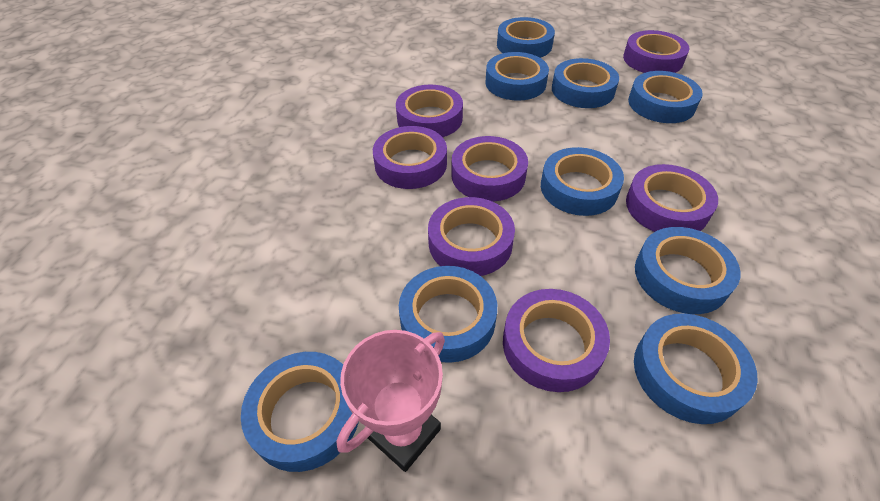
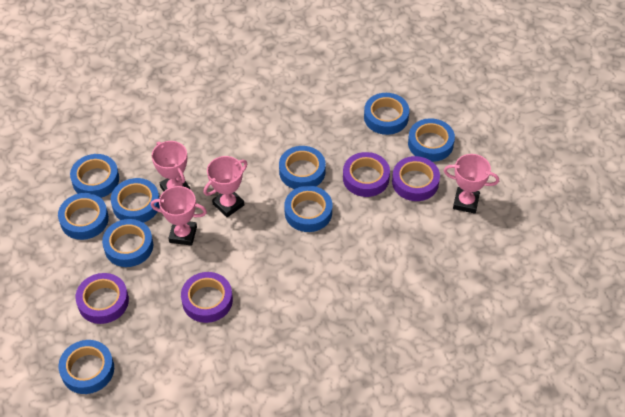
pink trophy: [336,330,445,472] = 1 -> [151,186,207,246] [152,141,190,192] [203,156,247,217] [444,154,499,214] = 4
purple tape: [373,126,447,189] [396,85,463,137] [428,197,515,276] [452,136,528,202] [503,289,610,392] [623,30,690,73] [626,164,718,232] = 7 -> [76,273,129,324] [181,272,233,323] [343,152,390,197] [392,156,440,201] = 4

